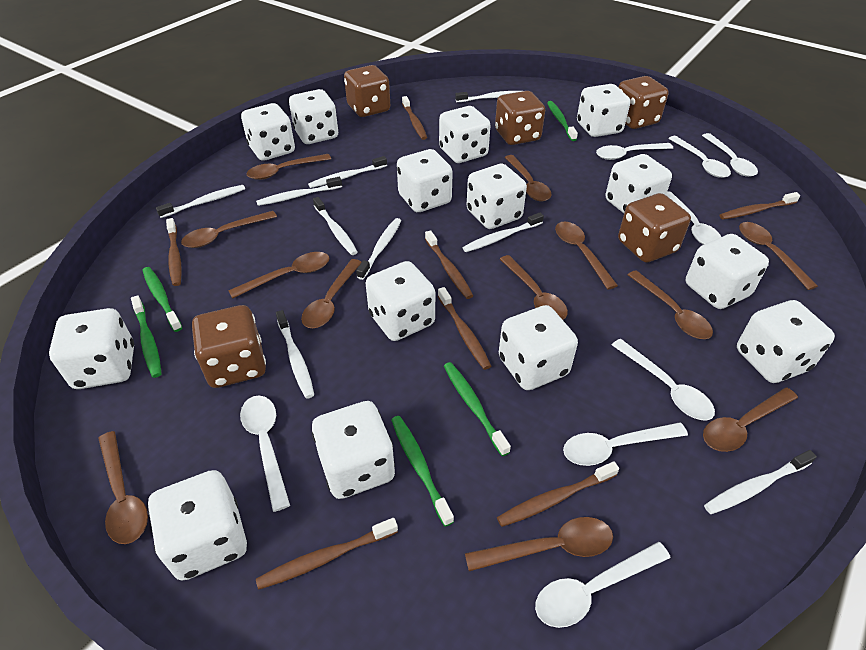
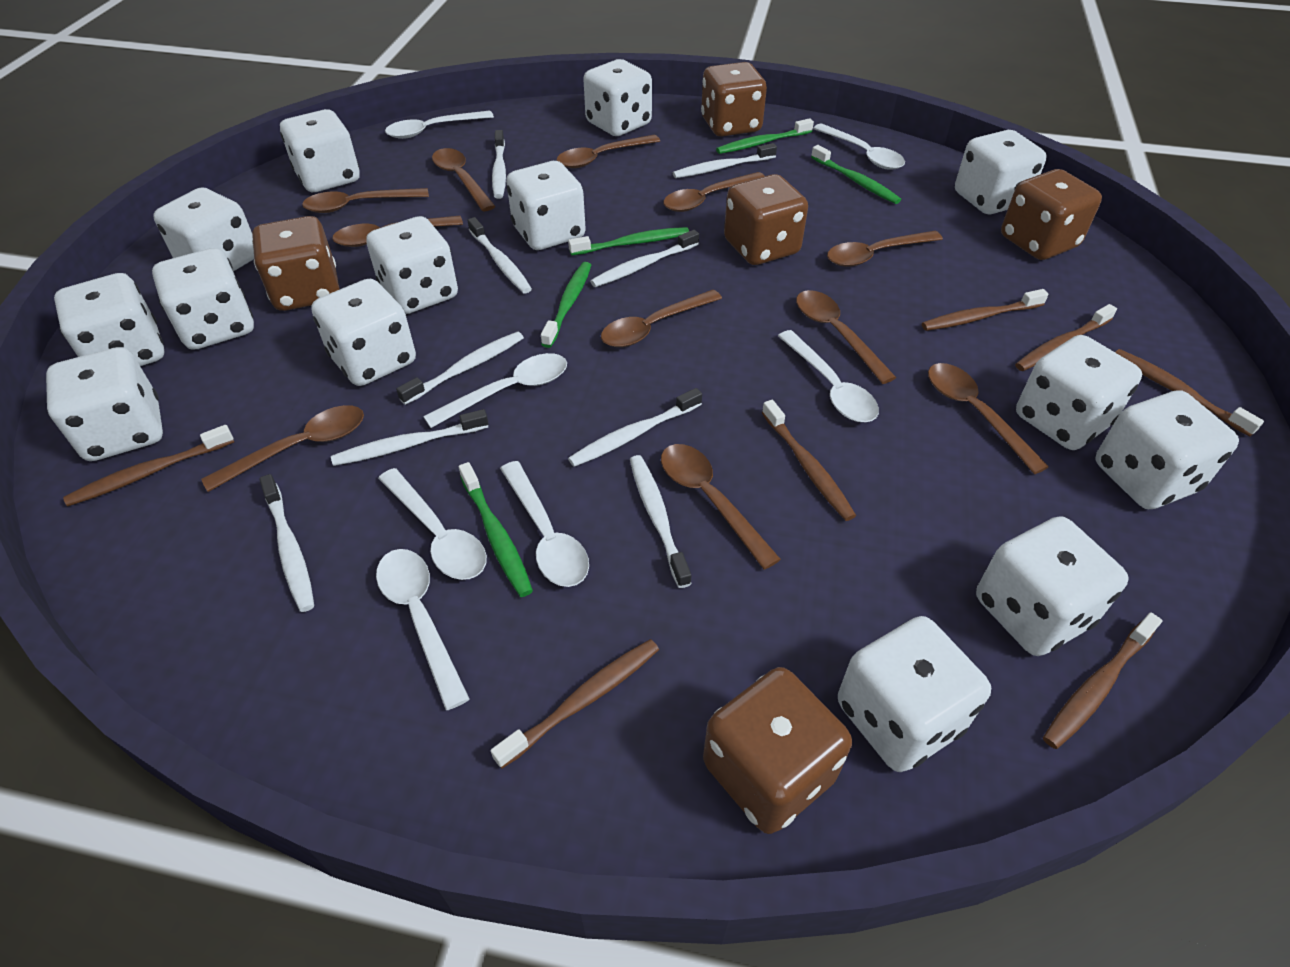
brown spoon: [98,431,148,544] [181,211,277,248] [228,252,330,299] [247,154,331,180] [301,259,361,328] [465,517,613,571] [500,255,568,320] [505,155,552,202] [555,222,618,289] [628,270,713,339] [703,387,798,452] [739,222,818,290] = 12 -> [201,405,364,492] [302,188,429,213] [332,216,463,247] [432,148,496,212] [556,135,660,168] [601,290,722,347] [661,444,781,570] [663,172,764,212] [796,290,897,384] [827,231,943,267] [928,363,1049,474] = 11
white spoon: [240,396,290,512] [535,542,671,628] [563,422,688,466] [596,143,673,160] [612,339,715,420] [666,191,721,245] [668,136,731,178] [702,133,758,177] = 8 -> [376,549,469,710] [378,468,487,580] [385,110,494,139] [423,353,567,428] [500,461,589,587] [778,330,879,422] [813,124,905,170] = 7

